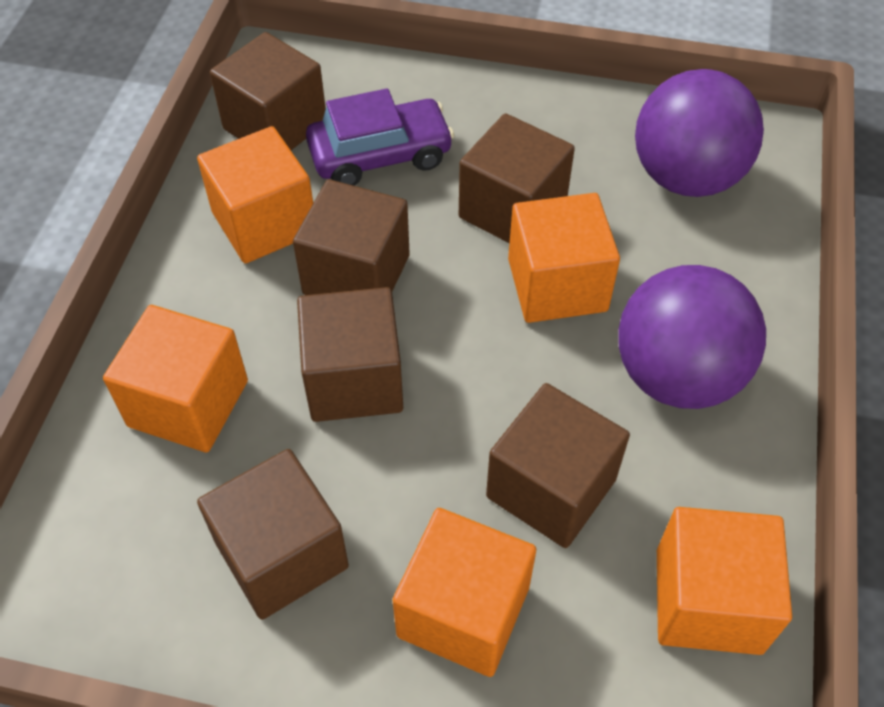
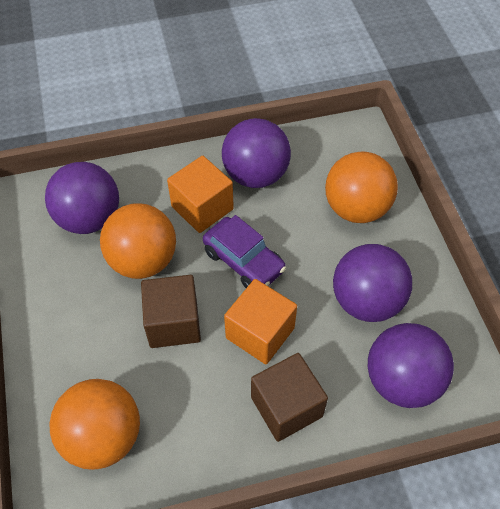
brown cube: [197,449,349,620] [210,32,326,150] [293,179,410,295] [297,287,403,422] [459,113,575,243] [486,383,630,548] = 6 -> [141,275,201,348] [251,353,328,442] = 2
orange ball: none = 0 -> [50,379,140,470] [100,203,176,279] [325,151,398,223] = 3
orange cube: [103,305,248,453] [197,126,313,264] [393,508,536,677] [508,193,620,323] [657,507,792,655] = 5 -> [167,156,234,233] [224,279,297,364] = 2
purple ball: [618,265,766,409] [635,69,764,197] = 2 -> [45,162,119,234] [222,118,291,188] [333,244,412,322] [368,323,454,408] = 4

